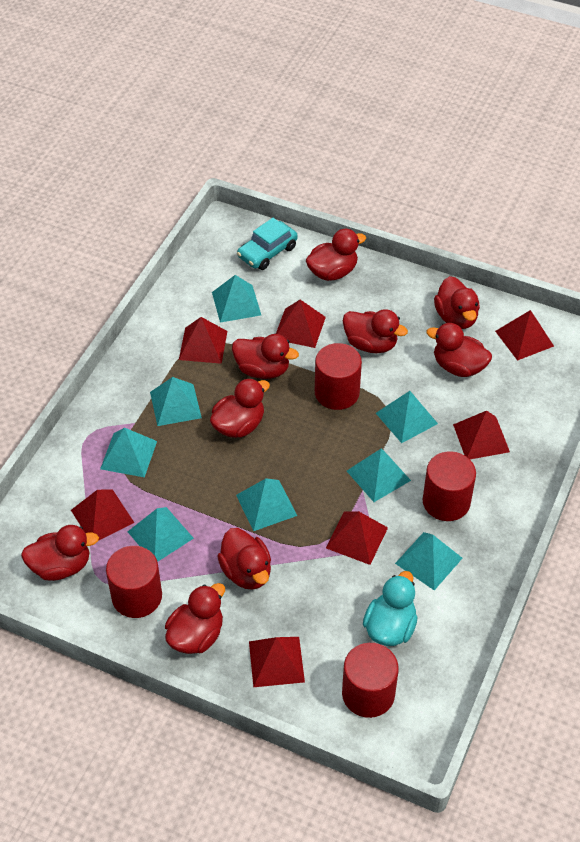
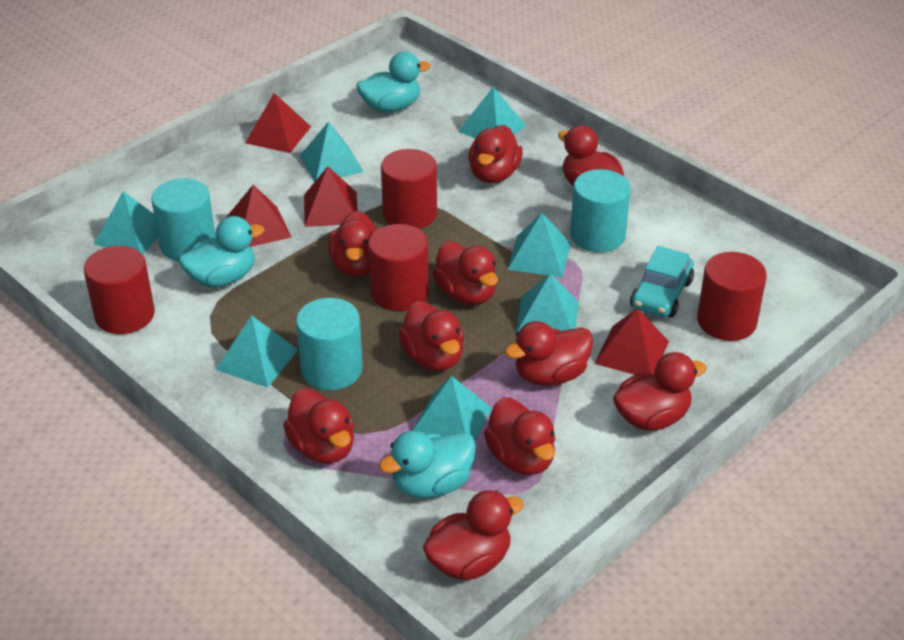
red duck: [21,525,99,581] [165,583,225,654] [210,378,270,438] [217,528,271,590] [232,334,299,379] [306,229,366,281] [343,309,408,353] [426,323,492,377] [434,276,480,329] = 9 -> [283,388,354,464] [328,211,377,277] [399,301,464,371] [423,490,524,580] [433,241,498,305] [468,125,523,183] [484,397,555,475] [505,321,593,386] [558,125,624,186] [613,352,707,430] = 10
red pyramid: [71,490,134,541] [179,317,227,364] [249,637,305,687] [276,300,326,348] [326,511,388,565] [453,411,510,459] [495,310,554,361] = 7 -> [226,185,291,247] [245,93,311,153] [304,166,358,227] [594,308,669,375] = 4
turquoise cylinder: none = 0 -> [151,178,216,261] [296,298,363,390] [570,169,631,252] = 3
turquoise duck: [363,571,417,646] = 1 -> [179,216,264,287] [356,52,430,113] [379,430,476,499] = 3
turquoise pyramid: [100,428,157,477] [127,507,194,562] [150,377,202,426] [212,275,261,323] [236,478,297,531] [347,449,411,502] [376,391,438,443] [395,532,463,590] = 8 -> [94,191,158,255] [216,315,298,388] [300,121,364,182] [412,376,492,441] [458,87,526,138] [507,213,571,277] [516,274,579,332] = 7

